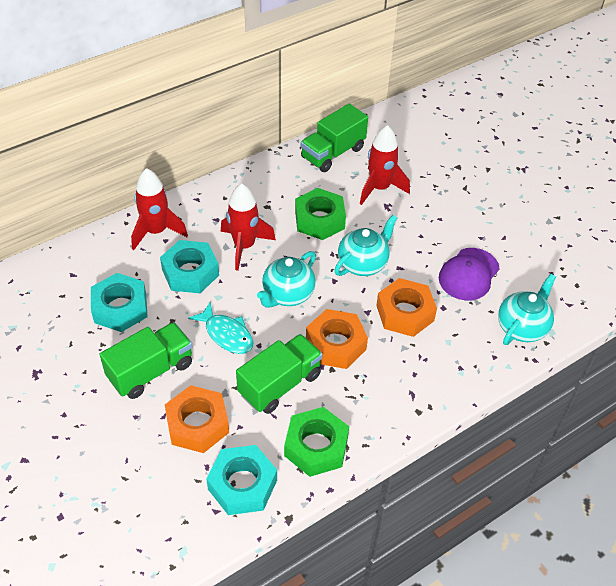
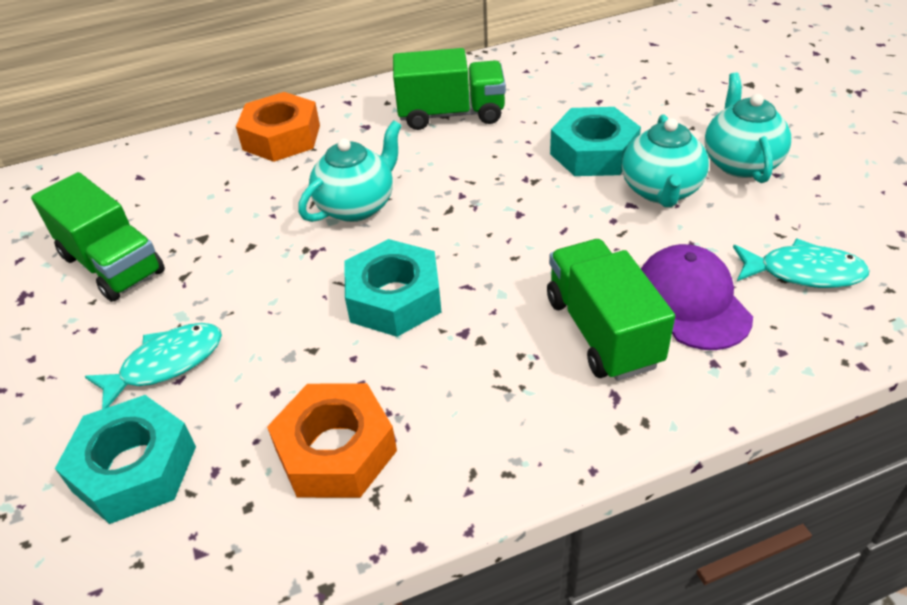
green nut: [284,407,349,477] [295,188,346,240] = 2 -> none = 0
orange nut: [165,385,229,453] [306,309,368,369] [376,278,437,337] = 3 -> [236,92,320,162] [267,383,397,498] = 2
red rocket: [131,168,188,250] [221,183,276,271] [360,125,410,205] = 3 -> none = 0
turquoise fish: [188,302,254,354] = 1 -> [85,323,222,409] [733,238,869,288] = 2

